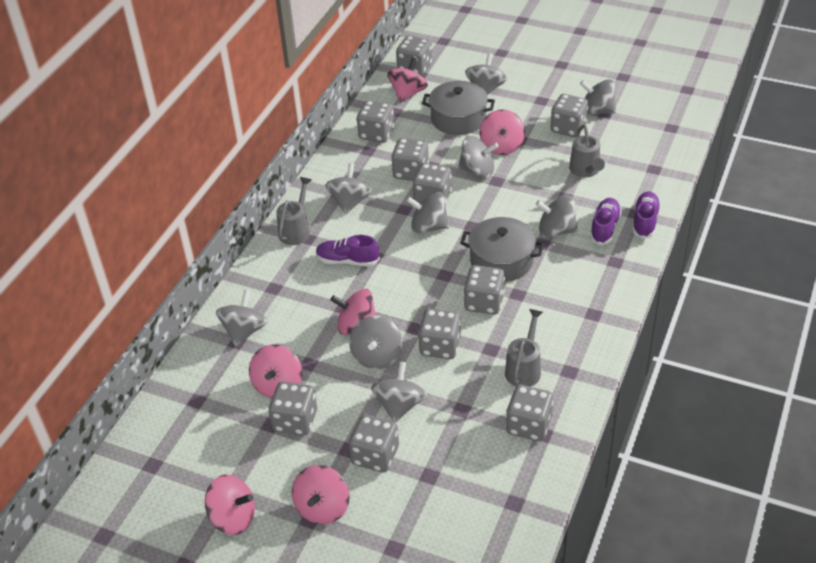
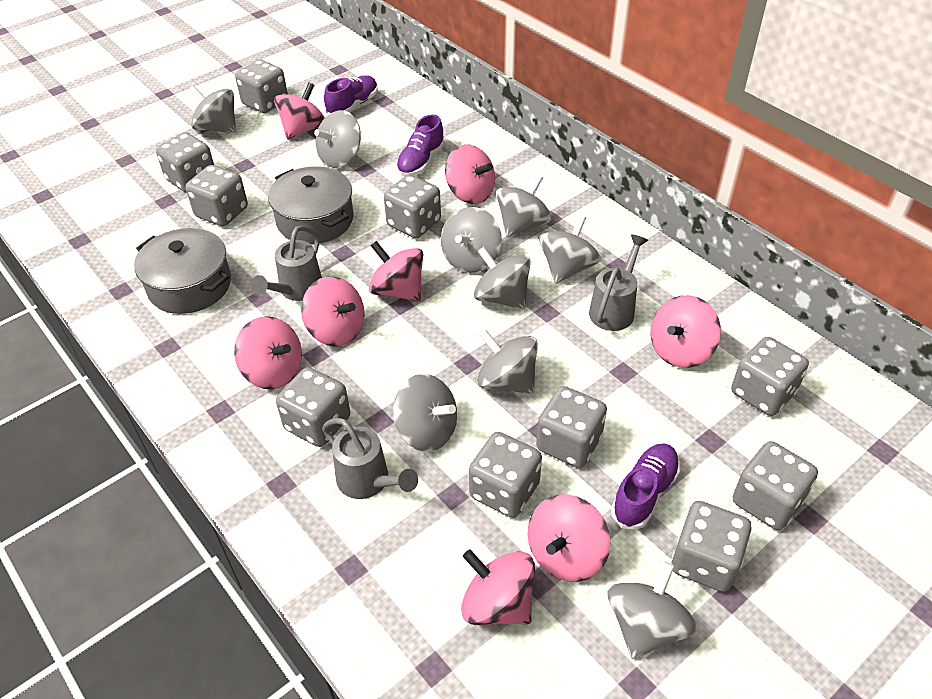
pink spinning top: [205,474,255,535] [249,344,302,398] [292,465,349,525] [331,289,376,335] [387,57,428,103] [480,109,525,155] = 6 -> [234,316,302,389] [274,82,325,140] [301,276,365,346] [369,241,423,301] [445,144,495,204] [461,549,535,625] [528,494,610,582] [651,295,721,368] = 8

